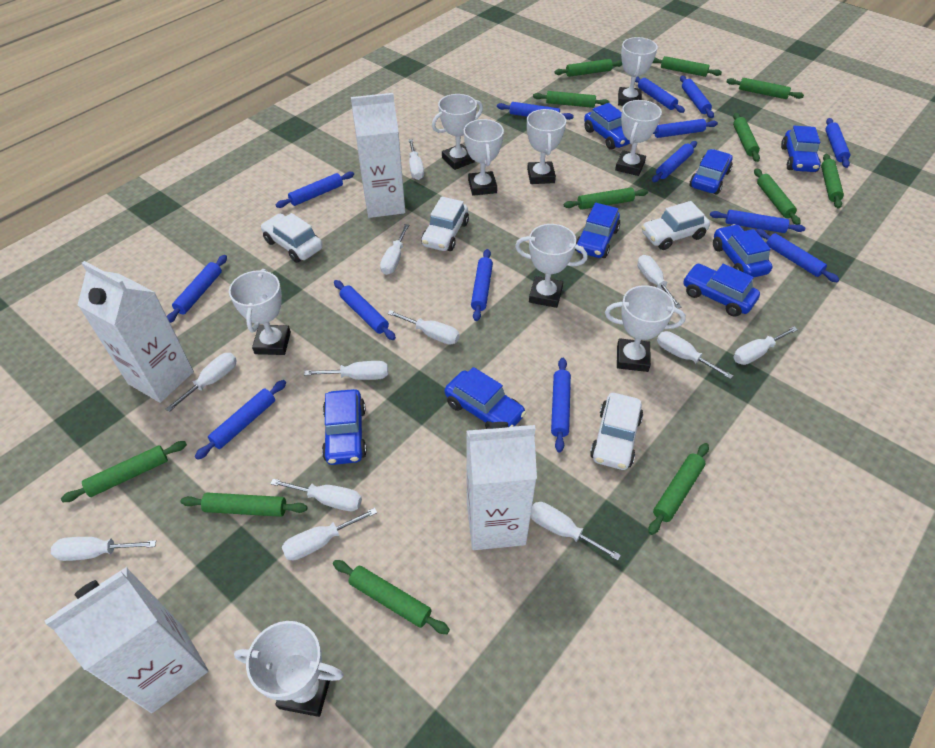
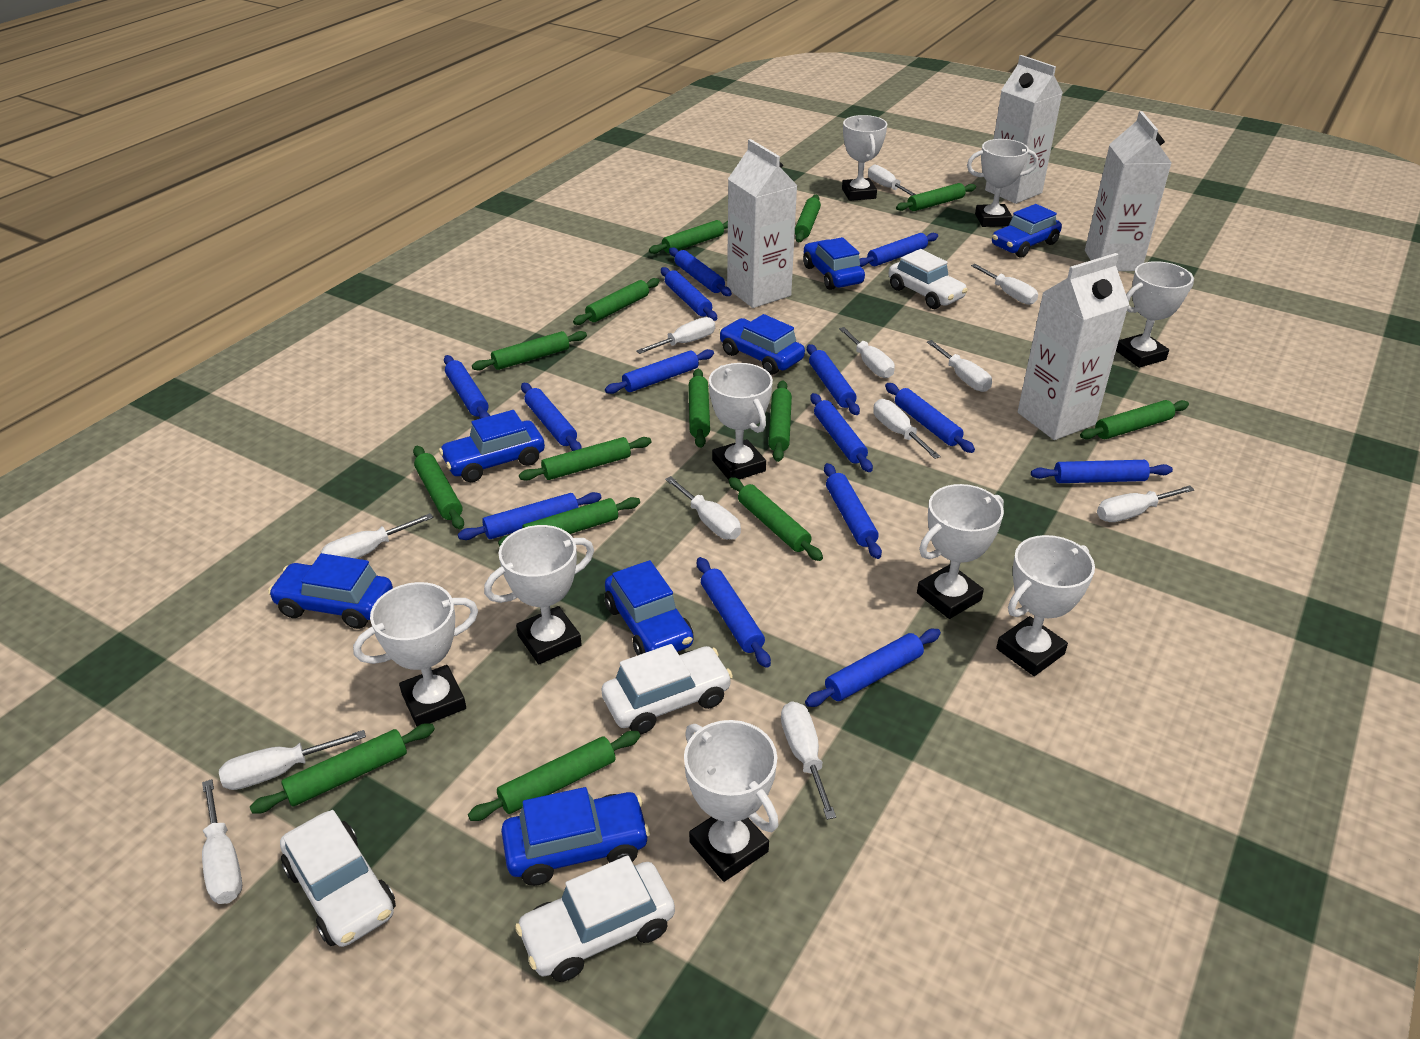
blue car: [322,389,367,465] [445,367,526,429] [575,203,620,258] [584,103,630,149] [683,264,760,317] [689,149,733,195] [713,224,772,277] [781,126,821,172] = 8 -> [268,553,393,629] [439,410,545,482] [501,787,650,886] [605,560,694,655] [719,314,805,375] [803,237,865,290] [992,204,1062,258] = 7
green rolling pin: [61,441,187,502] [181,493,308,517] [333,560,450,634] [533,91,610,108] [554,59,622,77] [564,188,648,210] [648,443,709,535] [653,56,722,77] [726,78,804,99] [733,113,760,162] [754,168,801,225] [821,154,844,209] = 12 -> [250,723,435,814] [413,446,464,530] [468,731,641,821] [472,331,587,371] [498,497,640,546] [519,437,651,481] [573,278,660,325] [649,220,728,254] [689,369,710,448] [729,477,823,561] [768,380,792,462] [795,195,821,242] [896,183,976,211] [1080,400,1189,439] = 14

